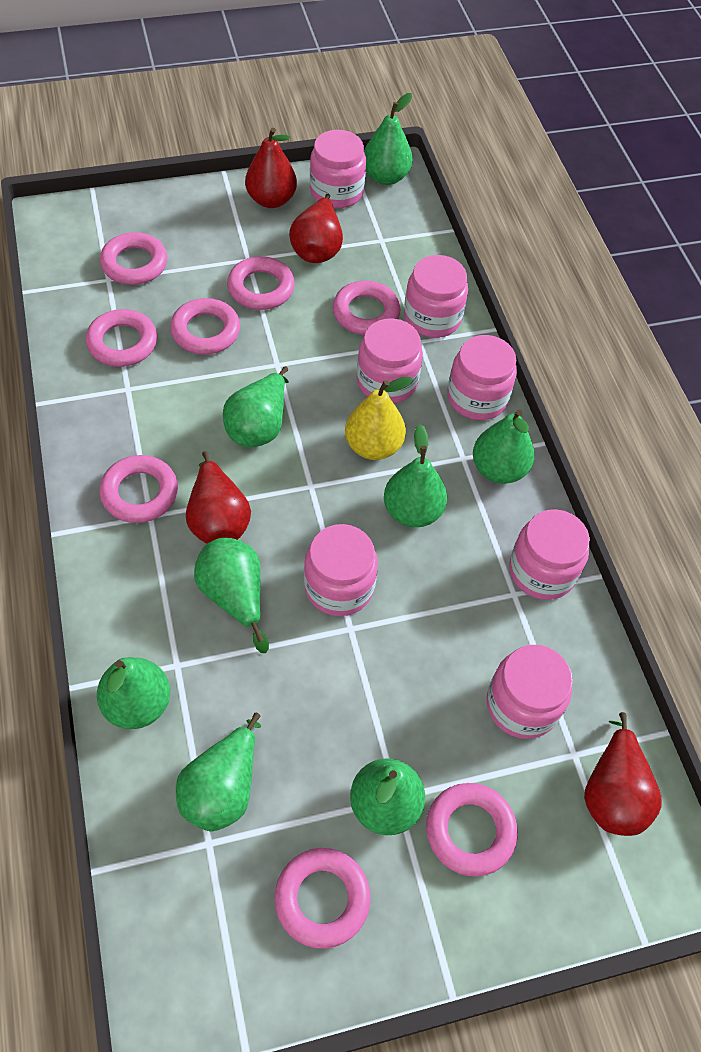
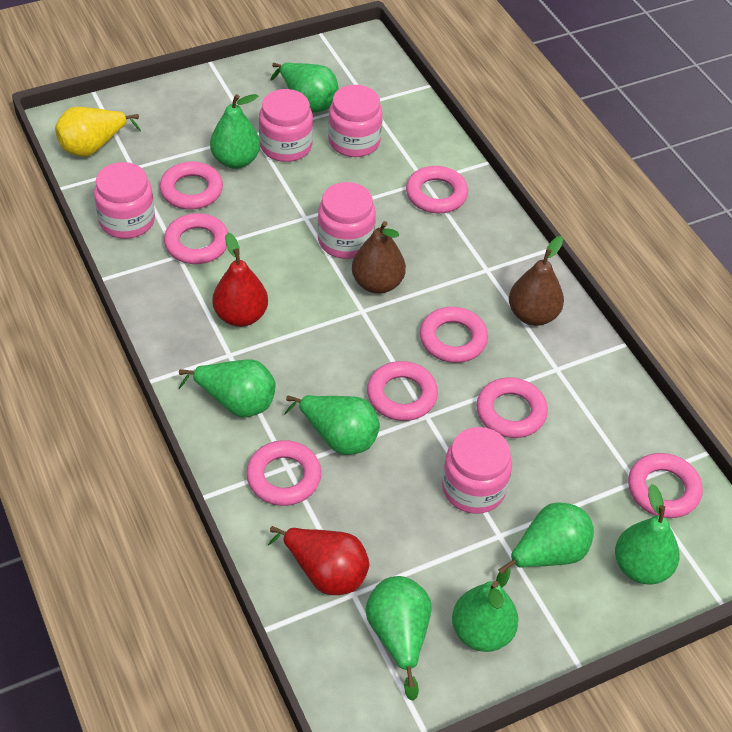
brown pear: none = 0 -> [352,221,406,294] [509,236,564,326] = 2
pink jar: [304,524,378,616] [310,130,366,208] [357,318,423,403] [404,255,468,338] [447,335,517,420] [487,645,573,739] [509,509,590,600] = 7 -> [94,162,155,239] [259,89,313,162] [318,182,376,259] [328,85,383,157] [442,427,512,514] = 5
red pear: [186,451,251,544] [245,128,297,208] [289,194,343,263] [584,712,662,836] = 4 -> [212,233,268,327] [268,526,369,595] = 2

